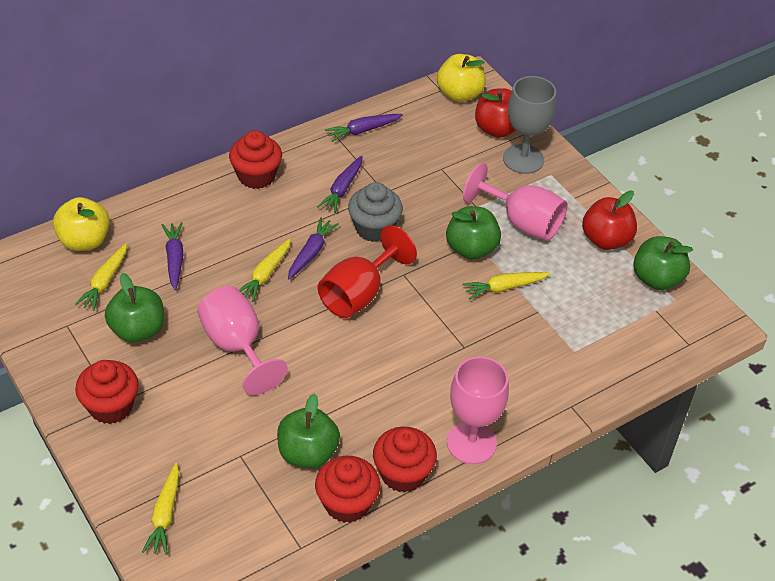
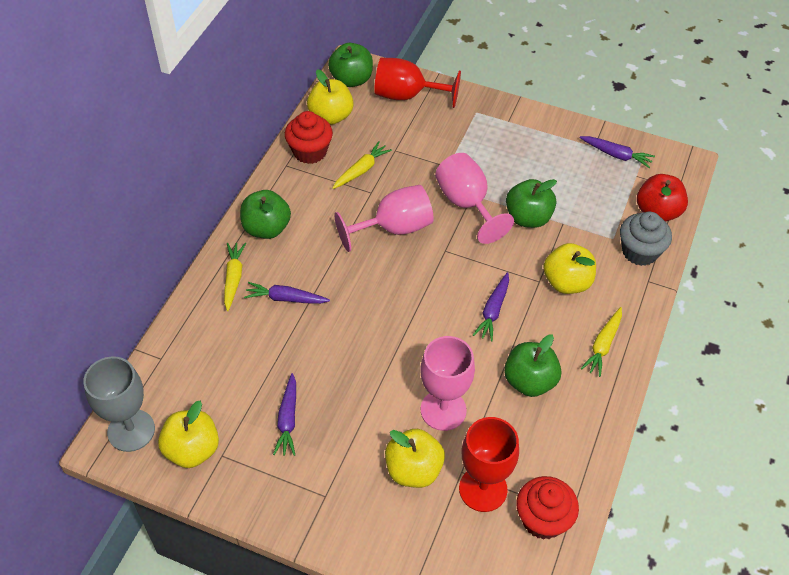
red apple: [475,88,516,138] [582,190,637,250] = 2 -> [637,174,688,222] = 1
red cupcake: [75,360,139,424] [229,130,282,189] [315,456,380,523] [373,427,437,493] = 4 -> [285,111,333,164] [516,476,579,540] = 2
red goblet: [318,225,417,318] = 1 -> [374,58,461,108] [459,417,519,512] = 2
yellow apple: [53,197,110,251] [437,54,486,102] = 2 -> [158,401,219,468] [307,69,354,125] [385,429,445,488] [543,243,596,294] = 4
yellow carrot: [74,243,127,311] [142,463,179,555] [239,238,291,302] [462,272,550,300] = 4 -> [224,243,246,311] [333,142,392,189] [581,307,622,377] = 3

